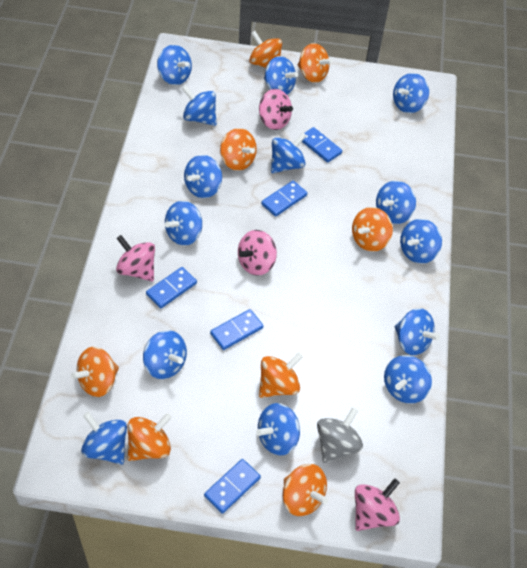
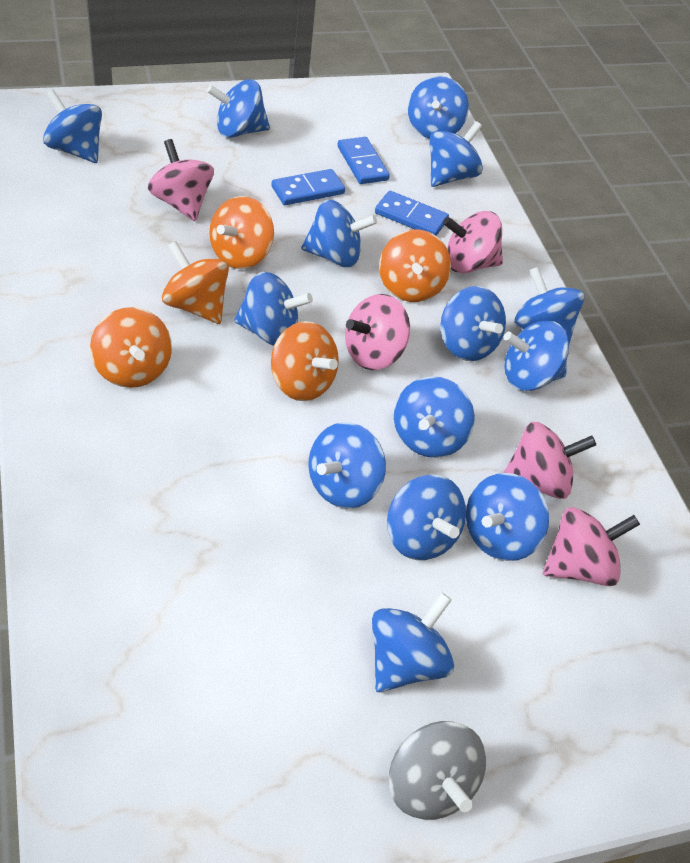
blue domino: [146,267,197,308] [204,459,261,514] [210,309,263,350] [261,181,307,217] [302,127,342,163] = 5 -> [271,169,345,205] [337,137,390,184] [375,191,449,236] = 3
orange spinning top: [71,347,119,397] [128,413,172,461] [220,128,257,171] [249,31,282,68] [259,352,303,398] [283,464,328,516] [298,43,333,83] [352,207,393,252] = 8 -> [90,307,172,388] [162,241,229,324] [209,196,274,269] [271,321,339,401] [379,229,451,302] = 5
pink spinning top: [116,235,155,282] [238,230,277,276] [259,89,293,130] [355,478,400,531] = 4 -> [148,139,214,221] [345,294,410,370] [443,211,503,273] [504,422,596,499] [543,507,640,586] = 5

